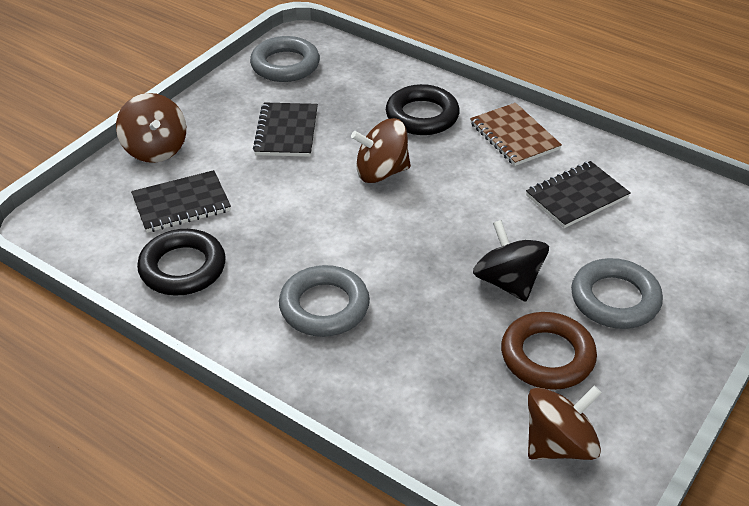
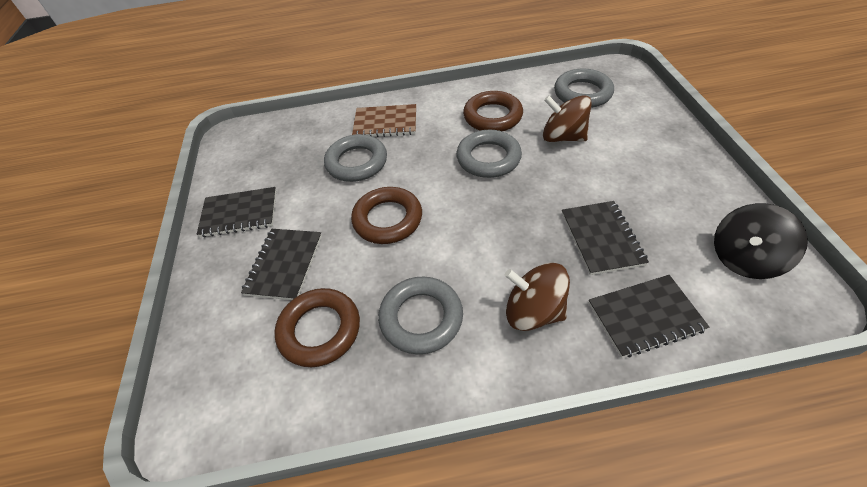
black notebook: [131,170,231,233] [253,102,318,157] [526,161,631,228] = 3 -> [197,187,276,238] [241,229,322,300] [562,201,649,275] [588,275,709,358] = 4
black ring: [137,229,226,296] [386,84,460,135] = 2 -> none = 0
brown ring: [501,312,597,390] = 1 -> [275,288,360,367] [351,187,422,244] [463,91,523,131] = 3
brown spinning top: [116,93,186,163] [351,118,411,183] [528,386,602,460] = 3 -> [505,263,570,331] [543,95,592,142] = 2
grey ring: [250,36,320,82] [279,265,370,337] [571,258,663,329] = 3 -> [324,134,387,182] [378,276,463,354] [456,129,522,178] [554,69,614,108] = 4

